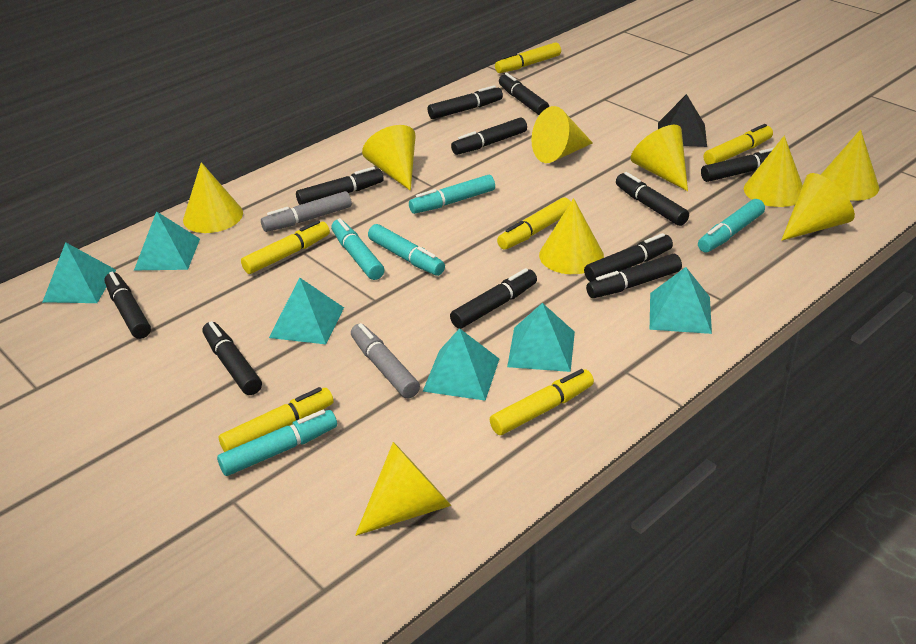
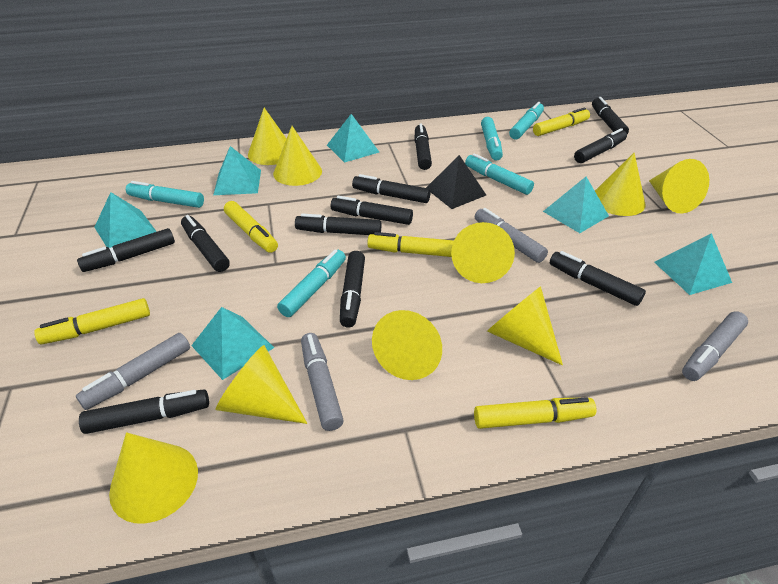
grey marker: [261,191,352,232] [351,323,420,399] = 2 -> [76,333,190,410] [301,333,344,431] [475,208,548,263] [682,311,748,381] = 4
yellow marker: [219,387,334,452] [241,220,330,274] [490,369,594,435] [495,42,561,73] [497,197,571,250] [703,124,773,165] = 6 -> [34,298,150,345] [224,201,278,253] [367,232,454,257] [474,397,596,429] [533,107,590,136] = 5

